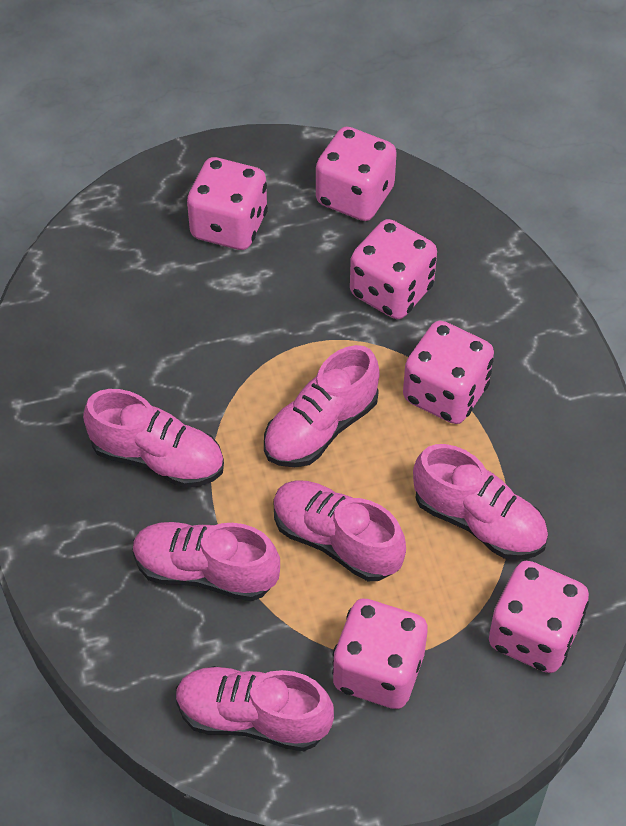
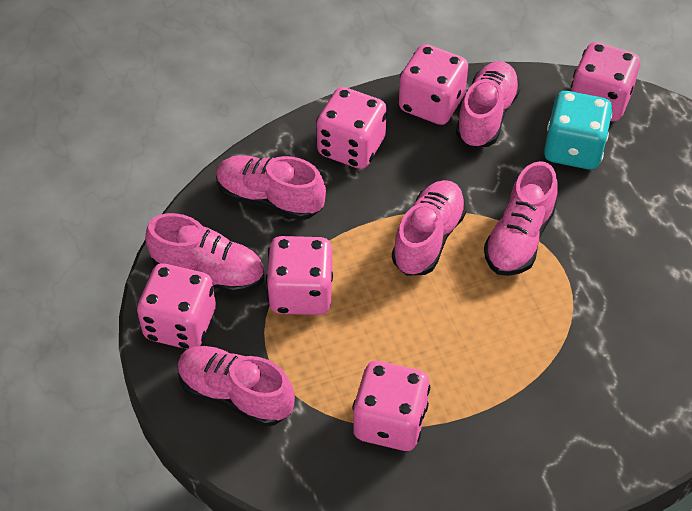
turquoise dice: none = 0 -> [544,91,613,170] = 1

